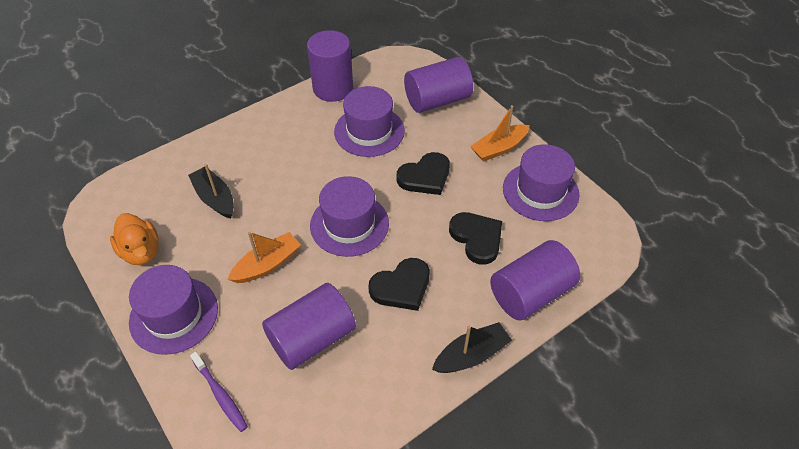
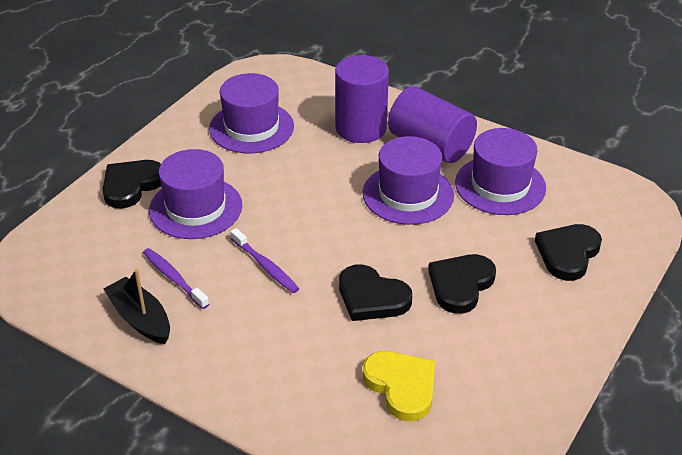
black boat: [188,164,234,219] [432,322,512,373] = 2 -> [104,269,170,344] = 1
black heart: [368,258,430,311] [397,152,450,195] [449,212,502,265] = 3 -> [102,160,161,209] [339,264,412,321] [428,254,496,314] [535,224,602,281] = 4
orange boat: [227,232,301,283] [470,105,530,162] = 2 -> none = 0
orange duck: [110,213,159,265] = 1 -> none = 0
purple cylinder: [262,283,356,370] [307,30,353,102] [404,57,473,113] [490,240,580,320] = 4 -> [335,55,389,143] [388,86,477,163] = 2
purple toothbrush: [190,352,248,432] = 1 -> [143,248,209,309] [231,228,299,293] = 2
yellow heart: none = 0 -> [363,351,435,421] = 1

